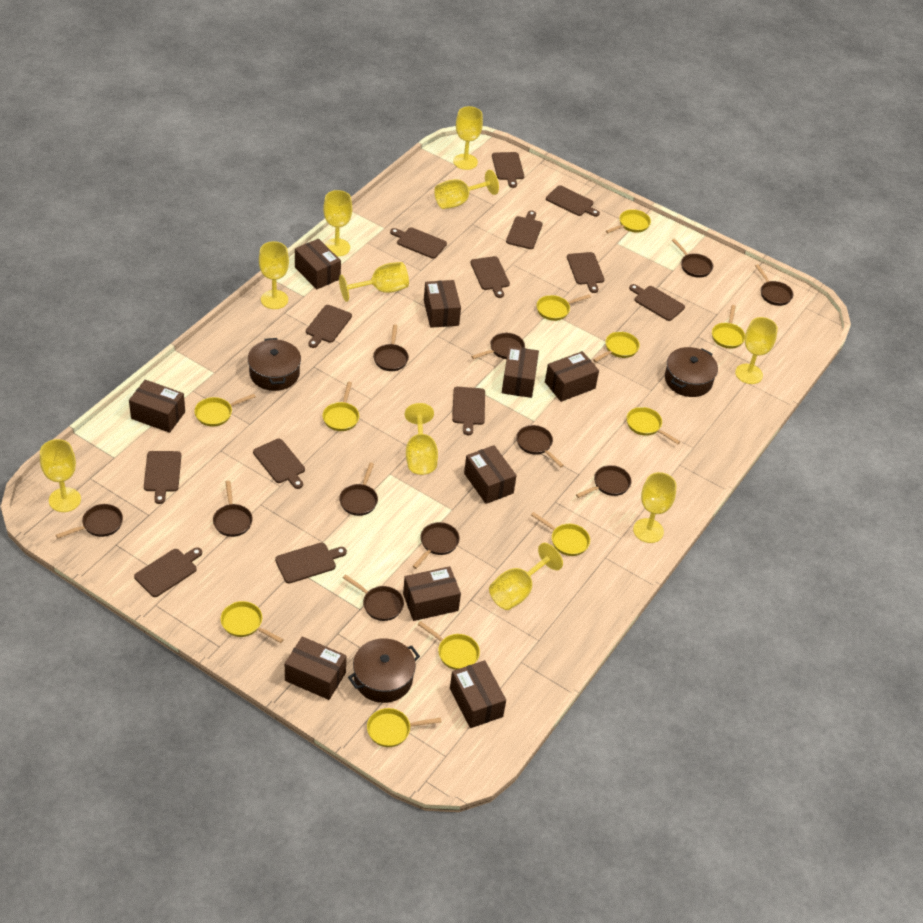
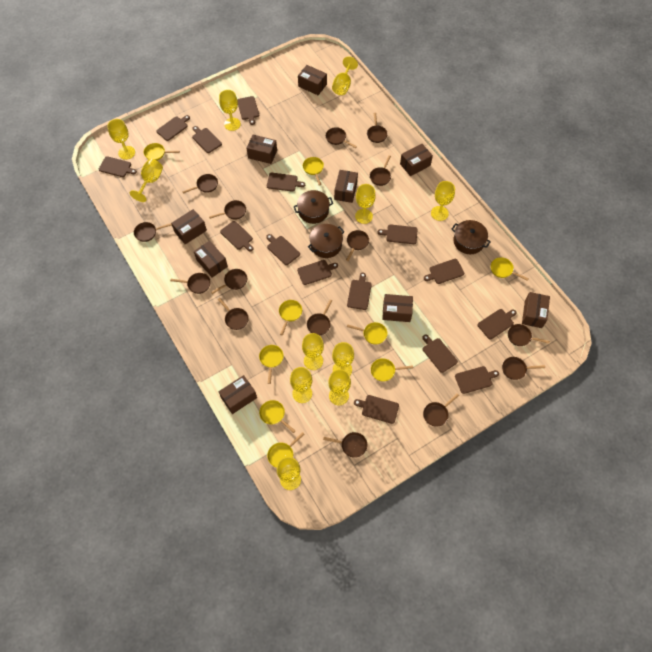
brown cutting board: [134,547,202,597] [144,451,181,504] [253,439,305,489] [275,542,347,583] [306,305,352,348] [390,227,447,259] [452,387,485,435] [470,256,510,298] [492,152,524,188] [506,211,543,249] [546,185,600,217] [567,252,605,293] [629,284,685,321] = 13 -> [99,156,137,177] [156,115,190,141] [192,126,222,153] [220,221,253,251] [237,96,259,125] [266,234,300,265] [267,173,305,192] [297,260,338,285] [347,273,372,310] [354,395,399,424] [378,224,418,244] [422,334,458,373] [424,259,464,284] [455,366,499,394] [477,309,516,339] = 15
brown pan: [56,504,123,539] [213,481,253,537] [339,462,378,516] [343,574,404,621] [373,324,409,371] [412,522,460,569] [471,333,525,359] [516,425,564,468] [576,465,631,498] [672,239,713,278] [755,264,793,306] = 11 -> [134,222,172,242] [170,273,211,294] [182,174,218,194] [209,200,246,220] [211,269,247,294] [217,298,249,330] [307,300,332,335] [323,432,367,458] [326,127,357,148] [346,230,369,261] [367,113,388,143] [370,155,391,186] [423,394,459,427] [502,357,545,380] [508,324,550,346] = 15
yellow goblet: [40,439,81,512] [259,241,289,309] [323,190,352,256] [339,262,409,302] [405,403,438,475] [434,170,499,209] [453,106,483,170] [489,543,563,610] [633,472,677,543] [735,317,778,384] = 10 -> [107,119,135,160] [130,159,163,202] [219,90,241,131] [277,457,301,490] [290,367,312,403] [302,333,324,370] [328,369,351,405] [332,56,358,95] [332,342,354,376] [355,184,376,224] [431,181,455,221] = 11
yellow pan: [194,394,256,426] [221,601,284,643] [322,382,359,431] [367,708,442,747] [417,621,480,670] [531,512,590,556] [536,294,591,321] [593,331,640,362] [606,209,651,233] [626,407,680,444] [712,305,745,349] = 11 -> [144,143,180,160] [259,345,284,384] [259,400,296,433] [267,432,304,468] [279,300,302,335] [303,157,324,186] [347,322,388,345] [371,358,413,382] [491,257,529,281] = 9

